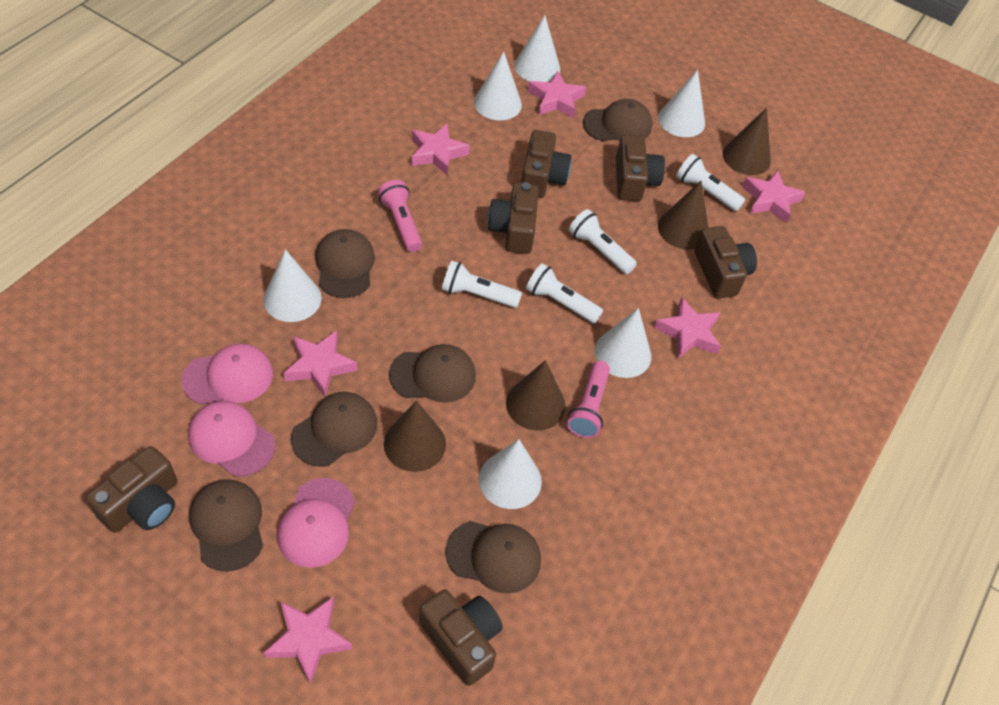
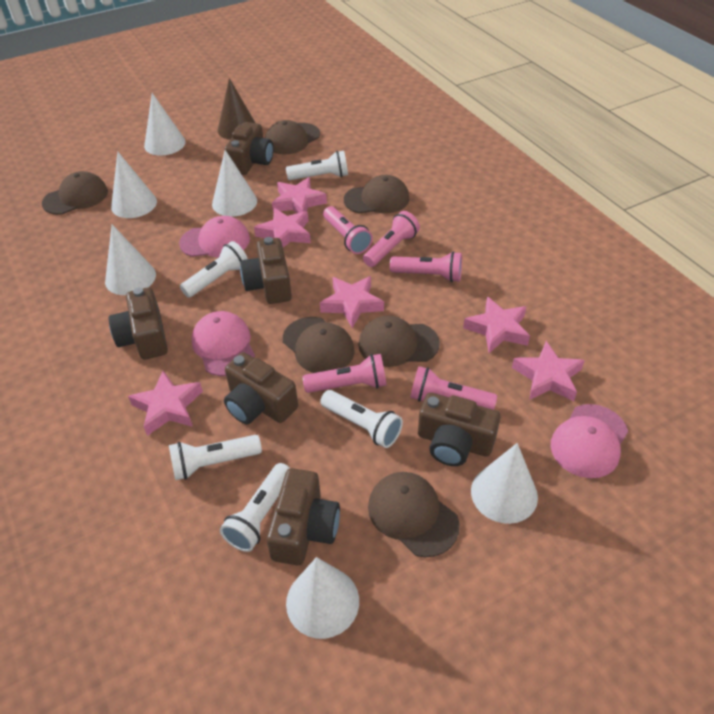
brown cone: [384,401,446,472] [506,360,565,431] [658,181,709,250] [723,108,771,175] = 4 -> [218,78,255,140] = 1
pink flashlight: [378,180,422,252] [567,361,610,438] = 2 -> [302,354,386,393] [323,206,373,254] [363,211,420,267] [390,251,462,282] [410,366,497,410] = 5
white flashlight: [442,261,522,308] [526,263,603,323] [569,209,637,274] [676,154,745,211] = 4 -> [169,435,262,480] [180,241,248,298] [220,463,290,552] [286,151,348,180] [320,390,403,448] = 5

